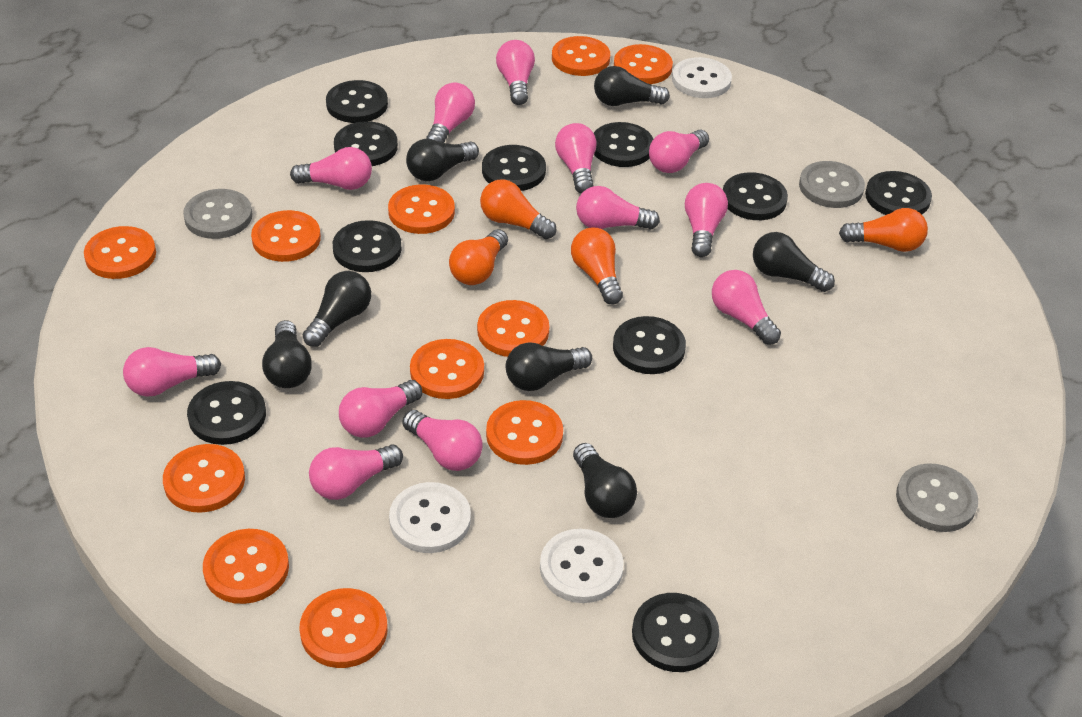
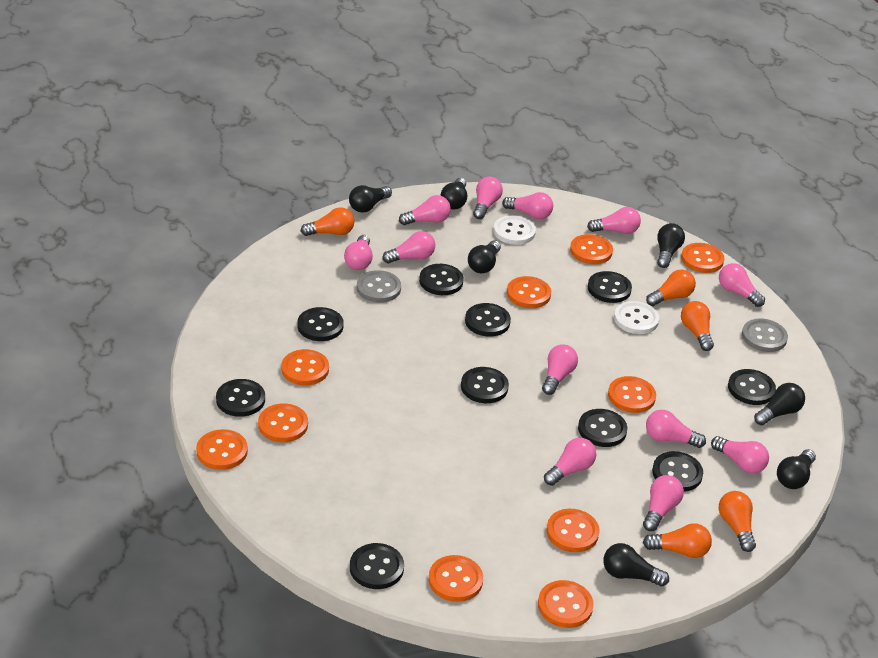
grey button: [183,189,252,239] [799,161,865,208] [896,463,978,532] = 3 -> [357,270,401,303] [742,319,788,352] = 2
orange button: [84,226,156,279] [163,444,245,513] [203,529,289,604] [251,210,321,262] [299,588,388,668] [388,184,455,234] [410,339,484,399] [477,300,549,357] [486,400,563,465] [552,36,610,76] [614,44,673,84] = 11 -> [196,429,248,470] [258,403,308,442] [282,349,329,385] [429,555,483,602] [507,276,551,308] [538,580,594,628] [546,509,600,552] [570,234,613,264] [608,376,656,413] [681,243,725,273] = 10
orange light bulb: [449,229,508,285] [480,179,556,239] [571,228,623,304] [839,208,928,252] = 4 -> [301,207,355,236] [643,523,712,558] [646,269,696,306] [681,301,714,351] [719,491,756,552] = 5
white button: [389,482,471,553] [540,529,624,603] [672,57,732,98] = 3 -> [494,215,536,245] [614,301,659,334] = 2

